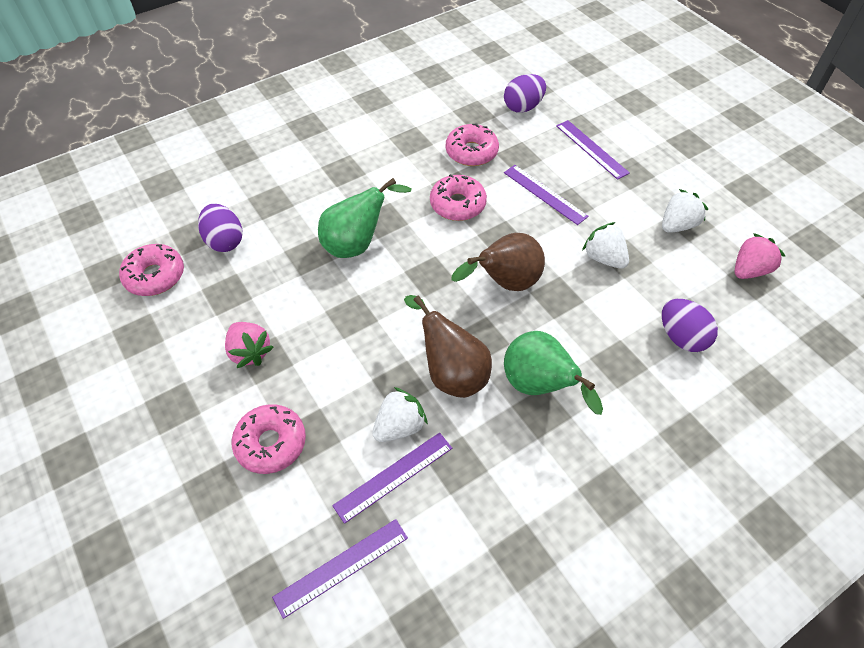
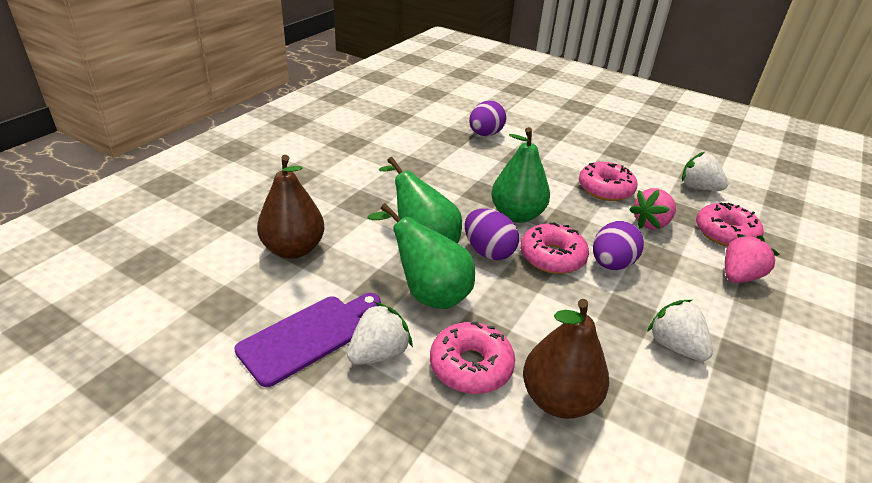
green pear: [318,178,412,258] [504,331,603,415] = 2 -> [367,203,475,309] [379,157,462,243] [491,127,550,223] = 3
purple cutting board: none = 0 -> [234,293,381,387] = 1
purple ruler: [272,519,408,619] [332,432,452,524] [504,165,589,225] [556,120,630,180] = 4 -> none = 0

